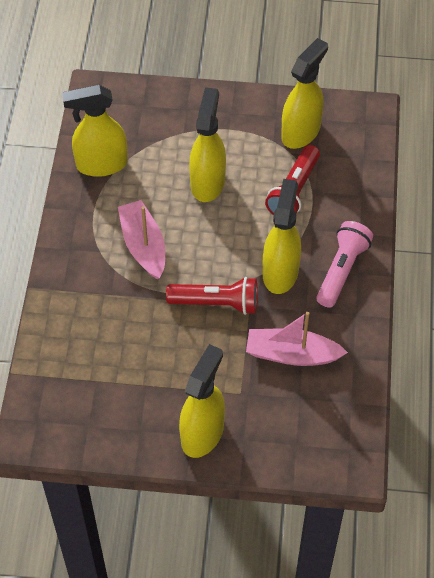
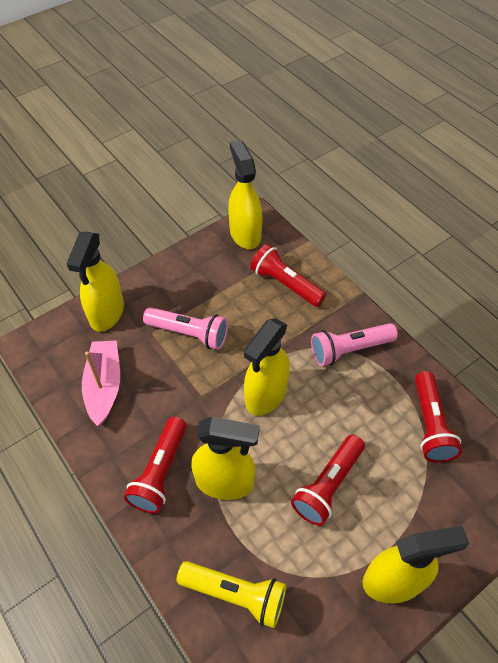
pink boat: [118,200,165,280] [246,312,348,366] = 2 -> [82,340,120,426] = 1
pink flashlight: [317,221,373,308] = 1 -> [143,307,228,350] [311,323,398,366] = 2
red flashlight: [166,277,257,315] [265,145,320,215] = 2 -> [124,417,186,514] [250,244,326,307] [291,435,365,526] [415,371,462,463] = 4
yellow flashlight: none = 0 -> [177,561,286,628] = 1

